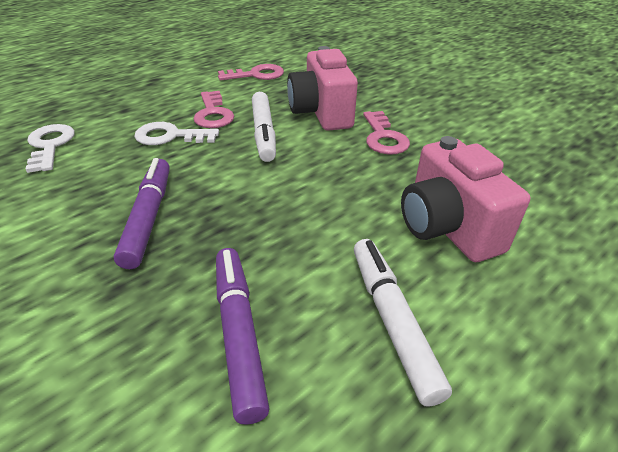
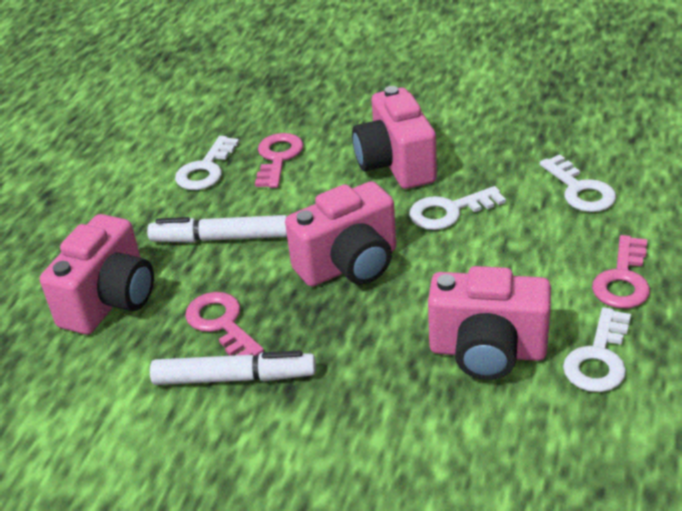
pink camera: [287,46,358,131] [401,136,531,262] = 2 -> [40,214,154,335] [285,181,396,287] [352,86,437,189] [428,266,551,380] = 4
purple marker: [114,158,170,269] [216,248,270,425] = 2 -> none = 0
white key: [26,124,75,173] [134,122,219,145] = 2 -> [175,136,239,190] [409,186,506,230] [540,155,616,212] [563,307,631,392] = 4

